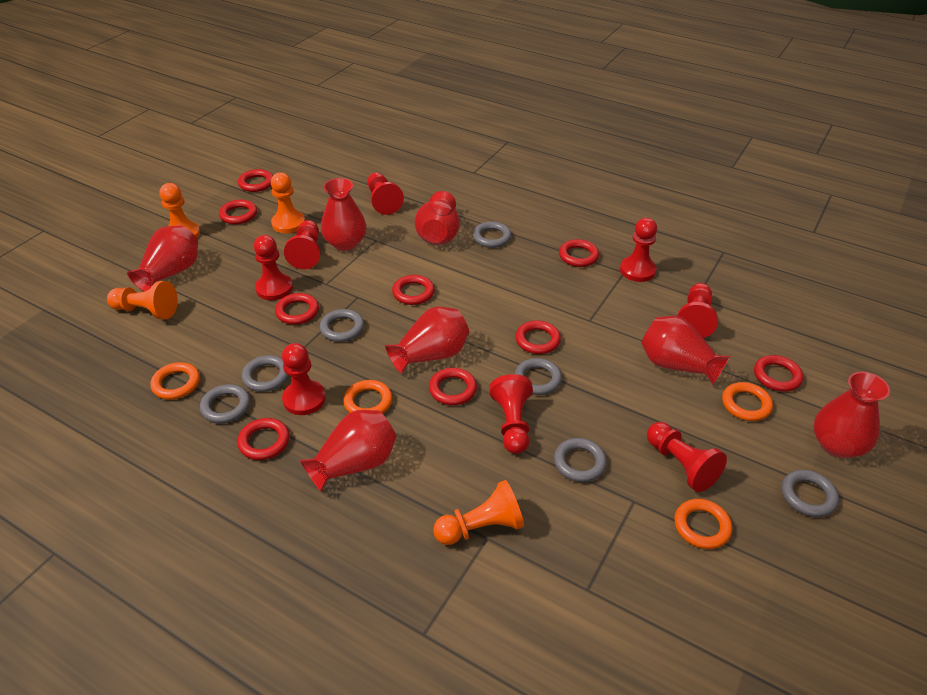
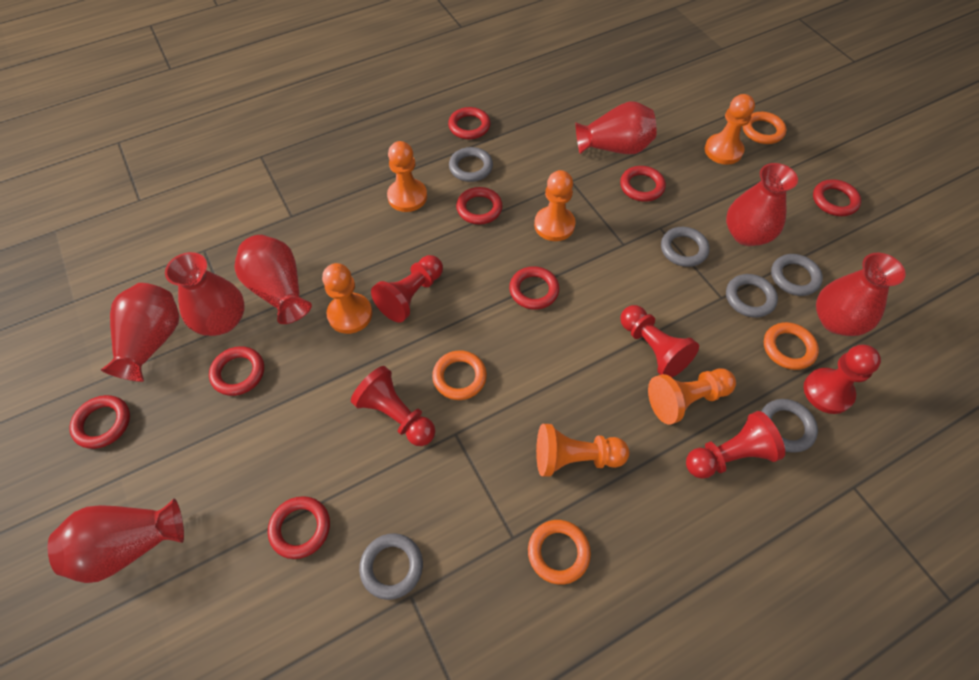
grey ring: [200,384,250,423] [242,355,289,392] [320,309,364,342] [473,221,511,248] [514,358,562,395] [554,438,607,482] [781,470,839,517] = 7 -> [359,533,423,600] [449,147,493,182] [661,227,710,267] [726,274,778,318] [761,399,818,453] [771,254,823,296] = 6
orange pawn: [107,281,178,319] [160,183,200,238] [271,172,305,233] [433,480,524,545] = 4 -> [322,263,372,334] [387,141,427,212] [534,170,576,241] [536,424,629,477] [648,369,736,424] [705,94,755,165] = 6
red pawn: [254,235,293,300] [282,343,326,415] [284,220,321,269] [367,172,404,215] [489,374,533,454] [620,218,657,282] [647,422,727,492] [677,283,718,338] = 8 -> [351,366,435,446] [371,255,443,322] [620,305,699,378] [686,411,785,479] [804,344,881,414] = 5
red ring: [219,200,257,224] [237,418,290,460] [238,169,273,192] [275,293,319,325] [392,275,434,305] [429,368,477,405] [516,320,561,354] [559,239,599,267] [754,355,803,392] = 9 -> [69,395,130,449] [209,346,264,396] [268,496,330,559] [448,107,490,139] [456,187,503,225] [509,266,559,310] [620,166,666,202] [813,179,861,216] = 8

